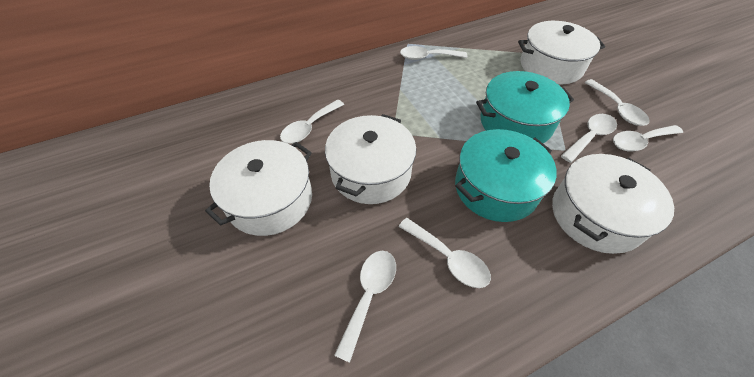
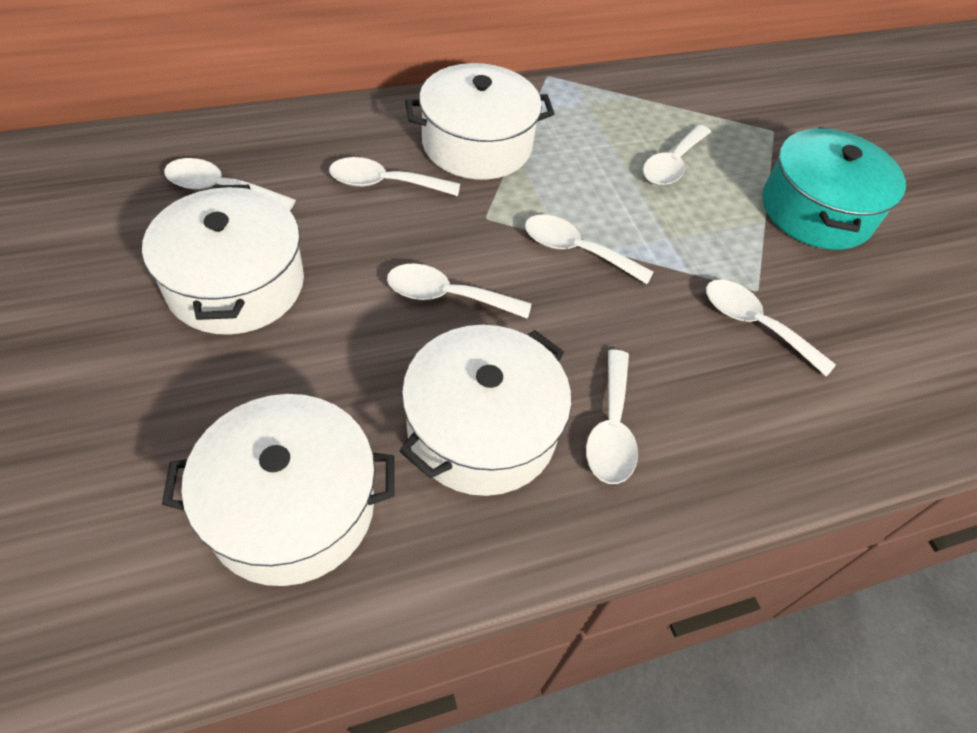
turquoise pot: [455,129,557,222] [476,71,574,143] = 2 -> [762,127,906,250] = 1

